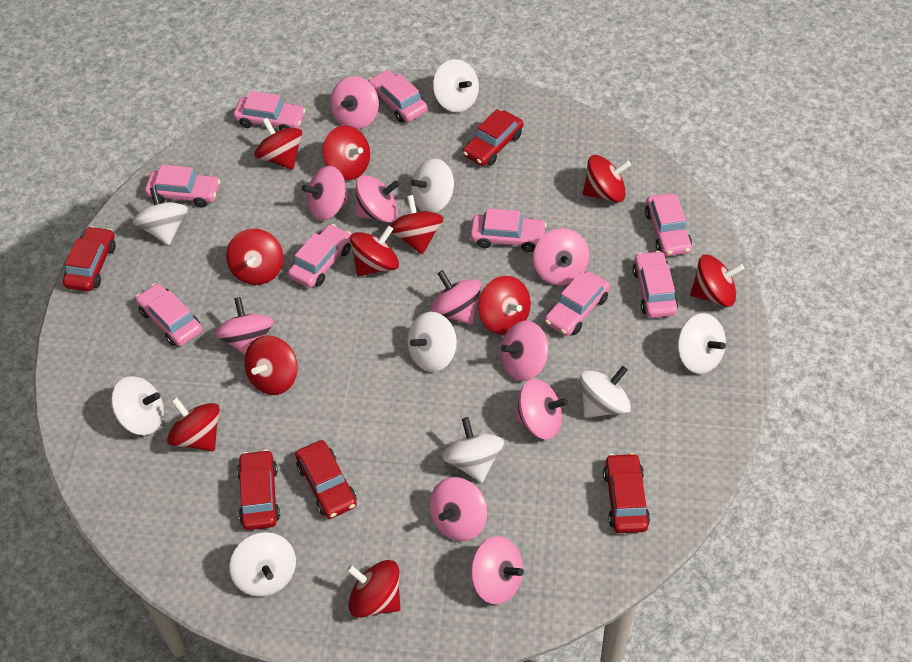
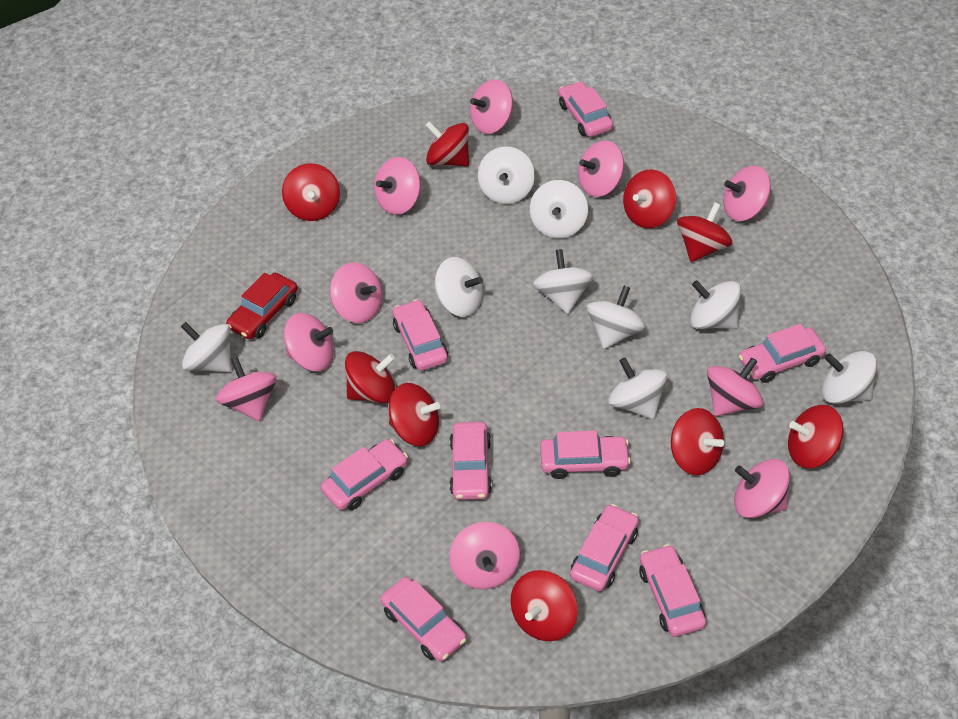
red car: [63,226,116,292] [237,449,280,530] [295,440,357,519] [463,109,523,166] [603,453,650,533] = 5 -> [226,273,298,339] = 1
red spinning top: [167,397,220,451] [226,229,284,285] [244,335,298,395] [254,118,302,170] [322,126,370,180] [346,560,401,618] [350,226,399,276] [390,195,443,254] [478,276,531,335] [583,155,631,202] [690,255,745,307] = 11 -> [282,163,340,221] [345,351,395,403] [389,383,440,446] [425,121,469,166] [510,570,578,641] [623,169,676,228] [671,408,724,476] [677,202,733,262] [788,405,844,468] = 9

